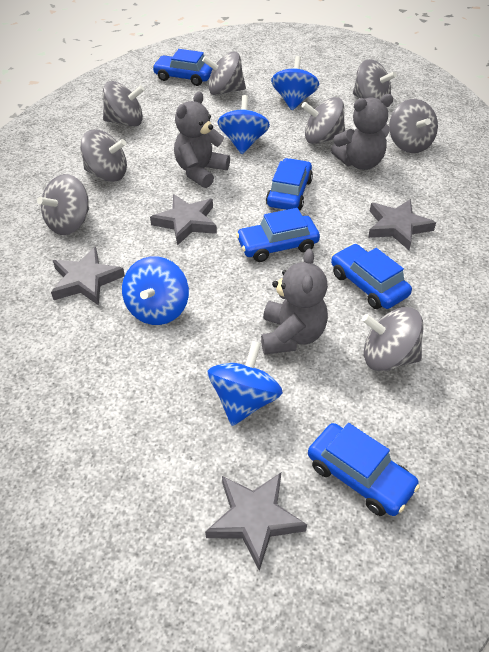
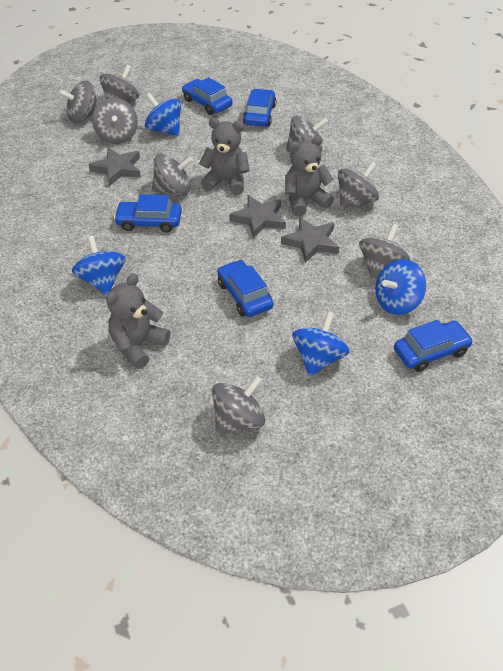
grey star: [51,247,125,306] [150,194,217,246] [205,473,307,571] [368,199,436,250] = 4 -> [88,147,141,186] [230,195,286,238] [281,217,339,263] = 3

